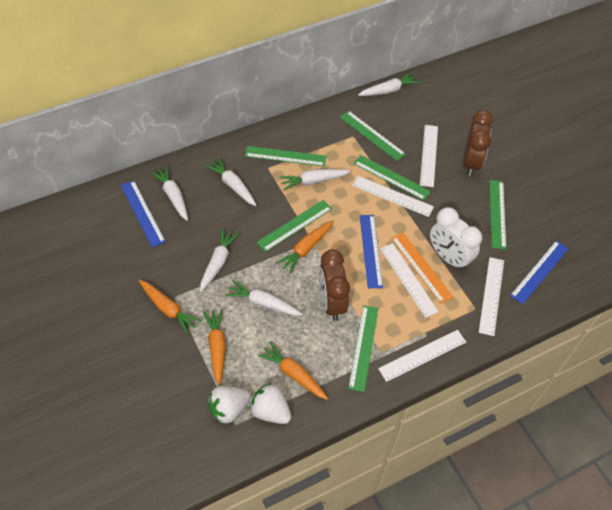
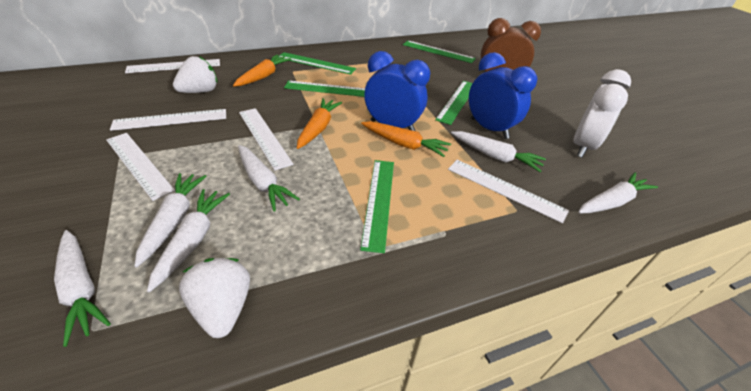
blue clock: none = 0 -> [364,51,430,131] [469,52,538,139] = 2
blue ruler: [121,180,166,247] [360,215,383,288] [510,240,569,305] = 3 -> none = 0
brown clock: [319,249,350,321] [463,110,493,176] = 2 -> [481,18,541,72] = 1
green ruler: [245,146,326,167] [256,200,332,252] [340,111,406,161] [348,305,378,392] [353,155,431,201] [489,180,506,249] = 6 -> [277,52,356,75] [284,80,365,97] [360,160,394,253] [403,41,476,63] [435,81,473,125] = 5
orange carrot: [139,280,202,334] [203,309,226,385] [257,341,328,400] [276,221,333,274] = 4 -> [233,54,292,87] [297,98,342,149] [361,121,451,157] = 3
orange ruler: [391,232,453,304] = 1 -> none = 0

